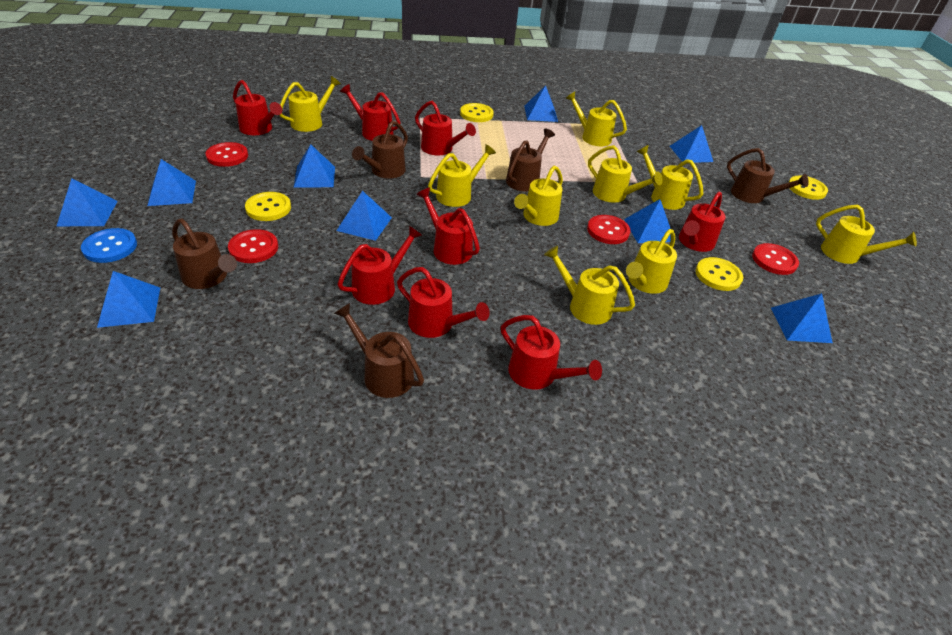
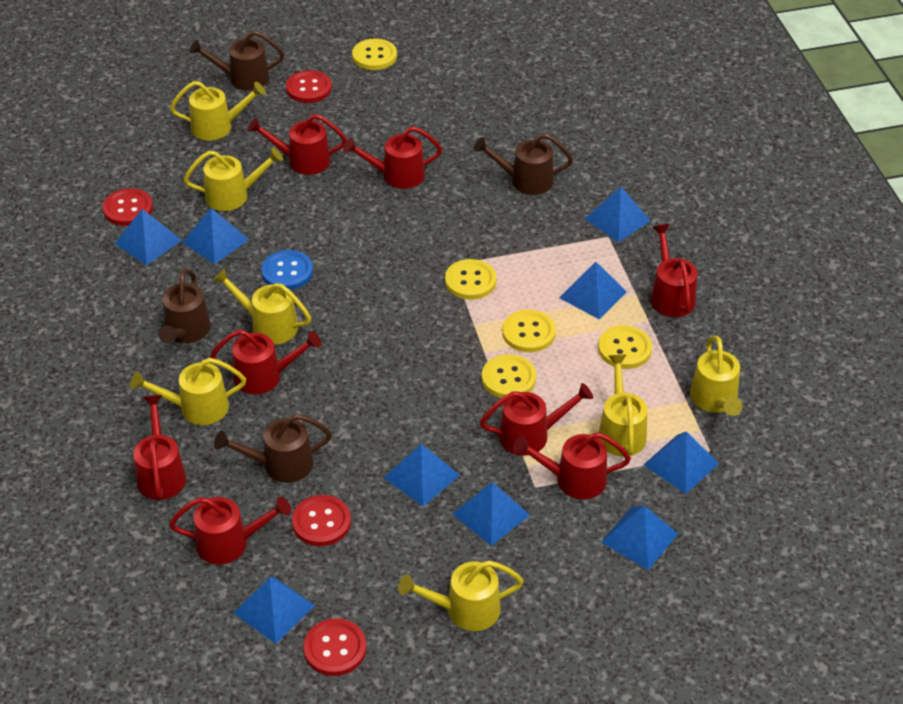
brown watering can: [172,219,237,289] [334,303,424,398] [352,120,408,179] [506,128,555,191] [727,148,809,203] = 5 -> [159,269,211,344] [189,31,284,90] [214,414,332,483] [474,134,573,195] = 4
yellow button: [245,192,291,221] [460,103,494,122] [696,257,743,291] [788,175,828,200] = 4 -> [352,38,397,70] [445,259,497,300] [482,354,536,398] [502,310,555,352] [598,325,652,369] = 5
yellow watering can: [280,76,341,132] [428,144,496,207] [514,166,563,226] [544,245,635,325] [566,92,627,146] [588,145,663,203] [626,229,677,294] [637,145,703,210] [816,205,917,264] = 9 -> [130,358,246,425] [170,81,266,140] [184,148,283,211] [213,268,311,344] [398,560,524,631] [599,355,647,457] [690,335,743,416] = 7

